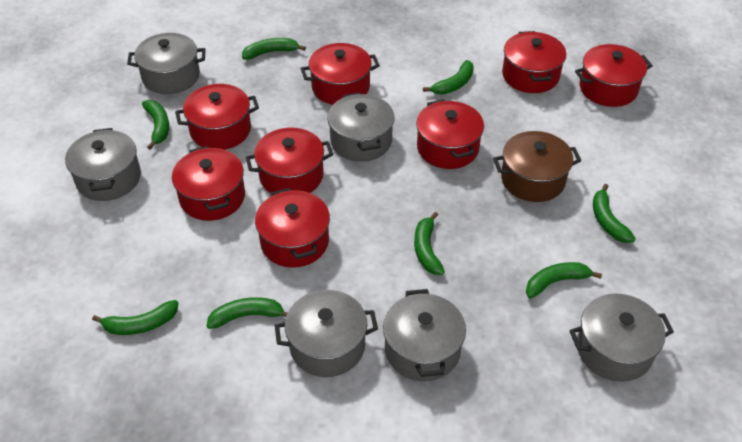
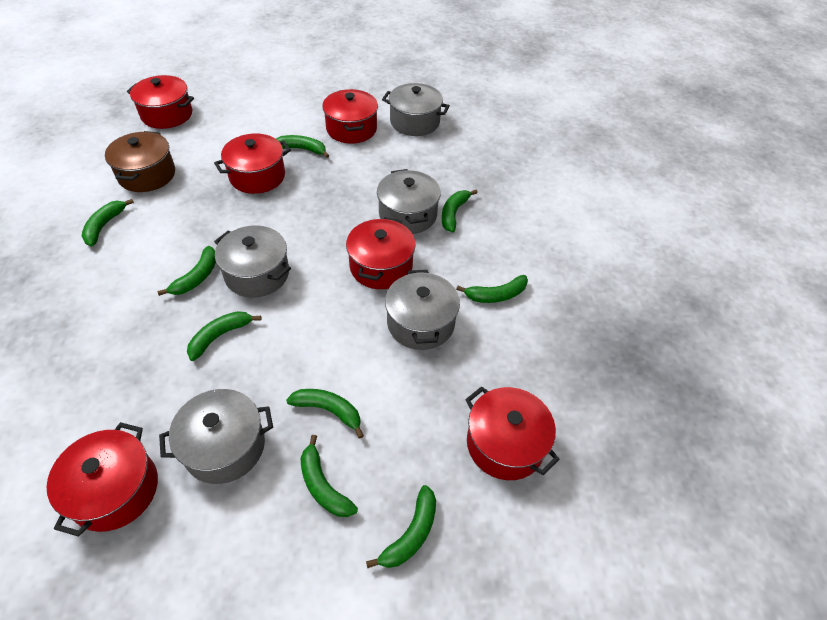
green banana: [92,300,178,335] [142,100,169,150] [207,297,287,329] [242,38,306,60] [414,212,445,275] [423,60,474,95] [526,262,602,299] [593,184,636,243] = 8 -> [82,199,134,246] [158,246,216,296] [187,311,262,361] [276,135,330,158] [286,389,364,439] [301,435,358,517] [366,485,436,568] [442,190,478,232] [456,275,528,303] = 9
grey pot: [65,128,141,201] [127,33,206,94] [275,290,378,377] [327,92,395,162] [383,289,466,381] [569,294,674,382] = 6 -> [159,389,273,484] [214,225,291,298] [377,169,441,234] [382,83,450,136] [385,270,460,350] = 5
red pot: [172,146,245,221] [175,84,259,150] [246,128,333,193] [255,188,330,268] [301,43,380,105] [416,99,484,169] [502,31,566,93] [575,44,653,107] = 8 -> [47,422,158,537] [127,75,194,129] [214,134,291,194] [322,89,378,144] [346,217,415,289] [465,386,560,480] = 6

